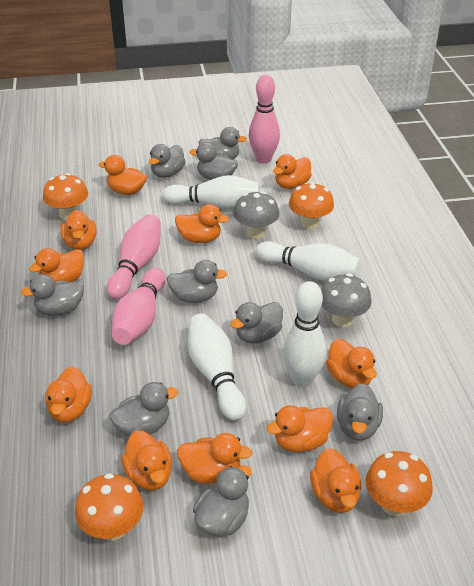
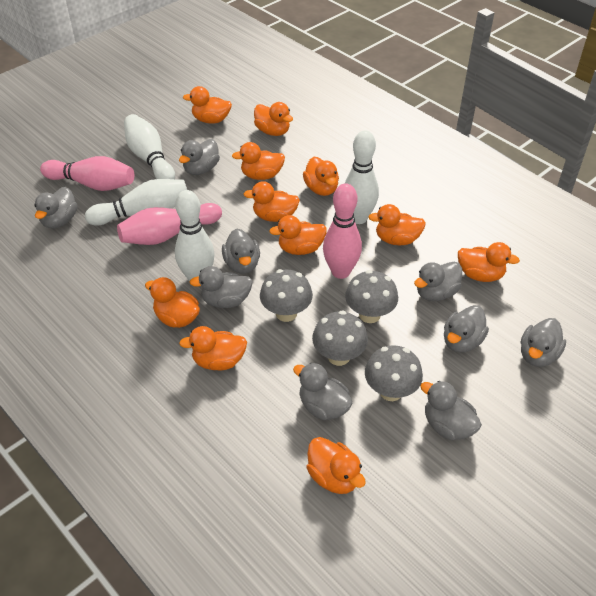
grey mushroom: [233,191,279,239] [321,274,372,327] = 2 -> [260,269,313,322] [312,311,368,366] [345,270,398,323] [365,345,423,401] = 4
orange mushroom: [43,173,88,220] [75,473,144,541] [289,182,334,229] [366,451,433,516] = 4 -> none = 0

